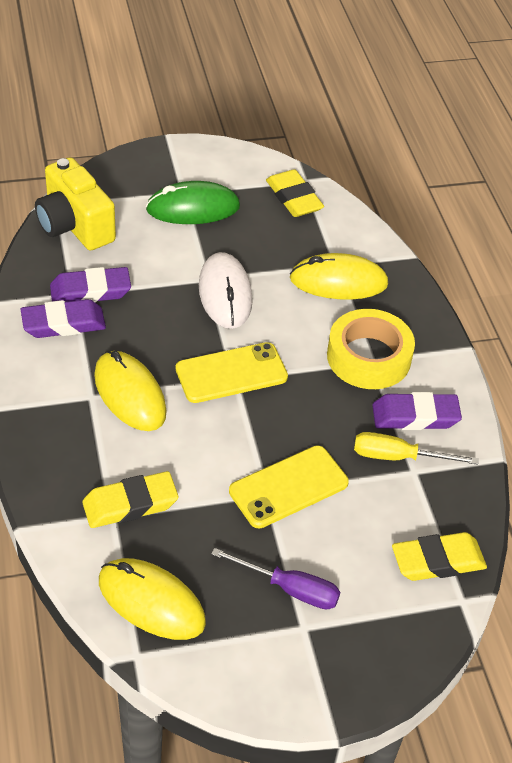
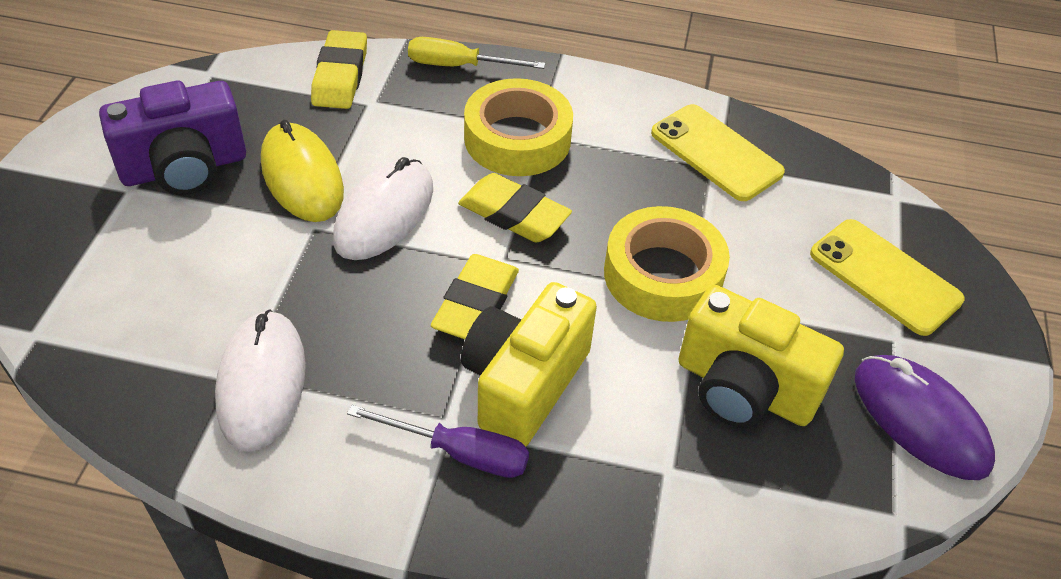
green mouse: [146,181,240,224] = 1 -> none = 0
purple camera: none = 0 -> [99,81,246,195] = 1
purple eraser: [21,299,106,338] [50,267,131,302] [372,392,462,430] = 3 -> none = 0
purple mouse: none = 0 -> [855,355,995,480] = 1
white mouse: [199,252,253,329] = 1 -> [215,309,306,452] [333,157,433,260] = 2
yellow camera: [35,157,116,251] = 1 -> [461,282,597,447] [678,285,844,428] = 2
yellow mouse: [94,351,167,431] [99,558,206,640] [290,253,388,300] = 3 -> [261,120,344,222] = 1
yellow tape: [327,309,415,389] = 1 -> [464,78,573,176] [604,206,730,322] = 2

